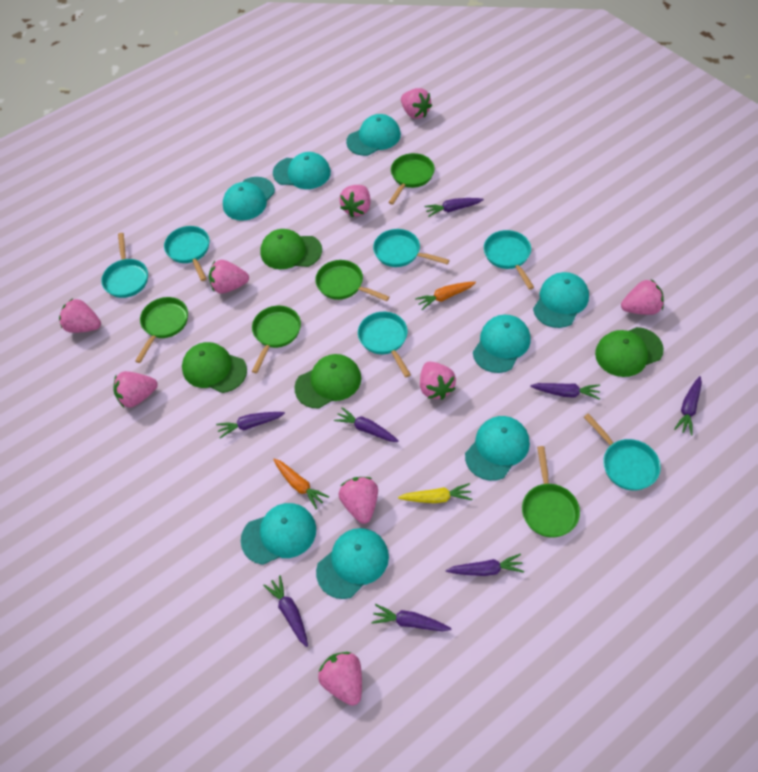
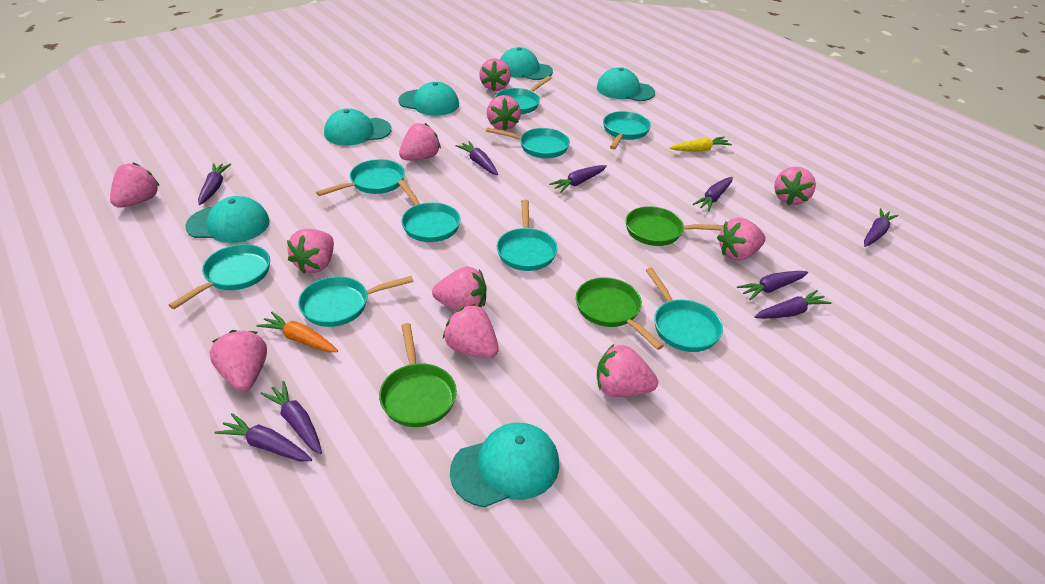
green cap: [182,342,247,393] [260,229,322,269] [294,354,361,409] [595,327,664,377] = 4 -> none = 0
green pan: [135,297,188,363] [252,306,301,373] [315,260,390,301] [388,153,435,205] [522,446,580,538] = 5 -> [379,323,457,427] [576,277,664,350] [626,206,724,246] = 3
orange carrot: [273,459,329,509] [415,282,476,310] = 2 -> [256,312,338,352] = 1
pink strawberry: [59,298,101,333] [114,371,158,408] [209,260,249,294] [318,652,362,706] [339,185,371,217] [339,477,378,524] [401,88,432,119] [420,362,456,400] [621,279,664,315] = 9 -> [110,162,160,208] [210,330,267,392] [287,229,334,274] [399,123,441,160] [432,266,487,311] [443,304,499,358] [479,58,511,91] [487,95,521,130] [597,344,658,397] [717,218,766,261] [774,167,816,205] = 11
purple carrot: [216,412,285,438] [263,575,308,647] [334,407,399,442] [371,604,452,631] [425,198,484,217] [446,554,524,576] [530,383,600,400] [674,376,702,435] = 8 -> [198,163,231,205] [214,413,312,461] [261,381,322,454] [455,141,498,175] [549,165,607,193] [693,177,733,211] [737,271,808,300] [754,290,831,319] [864,208,899,247] = 9
turquoise cap: [223,177,275,221] [241,503,316,565] [273,152,331,189] [316,528,389,599] [346,114,401,156] [465,416,530,481] [473,315,531,373] [533,272,589,328] = 8 -> [185,196,270,243] [324,108,392,146] [398,82,459,116] [450,423,559,508] [500,47,553,80] [597,67,655,101] = 6
turquoise pan: [101,233,148,298] [164,226,210,281] [358,312,411,377] [373,229,449,267] [484,230,534,290] [584,413,661,491] = 6 -> [169,244,270,309] [298,276,414,327] [316,159,405,196] [398,180,461,242] [486,127,570,158] [495,76,552,114] [497,200,558,271] [603,111,651,149] [646,267,723,352] = 9

